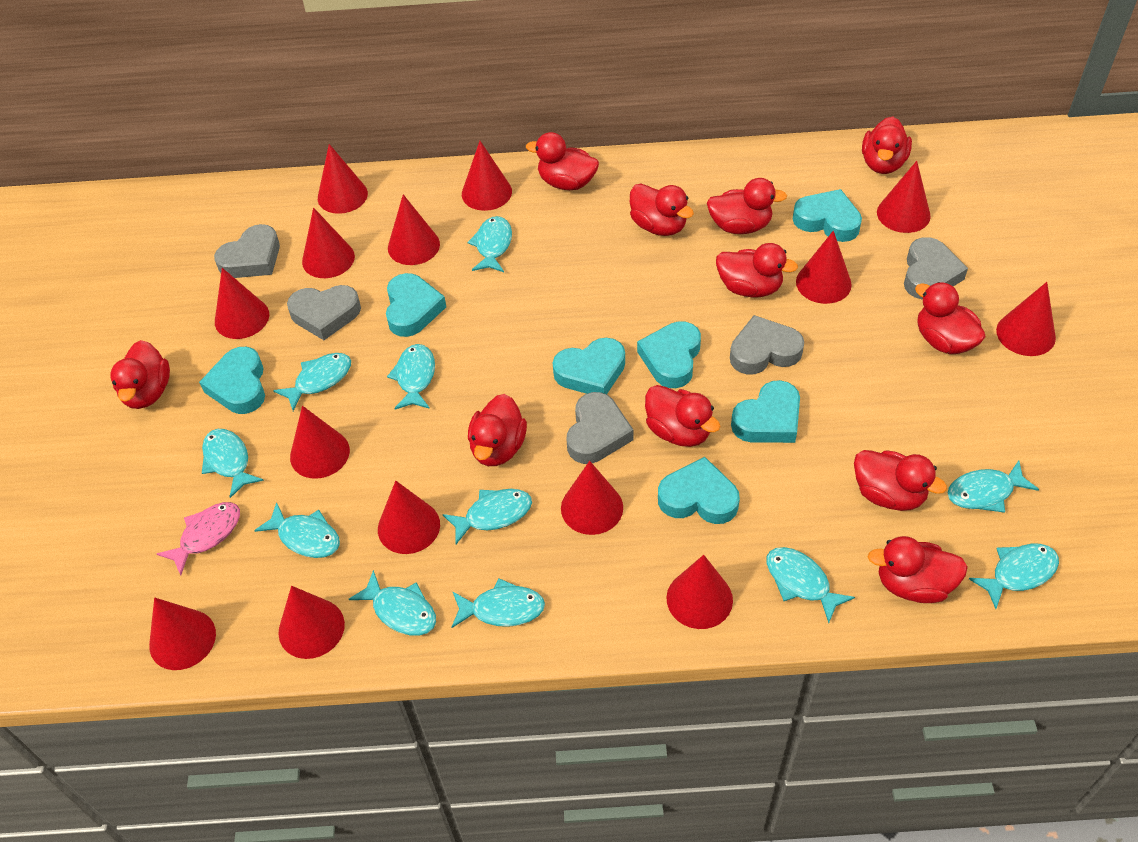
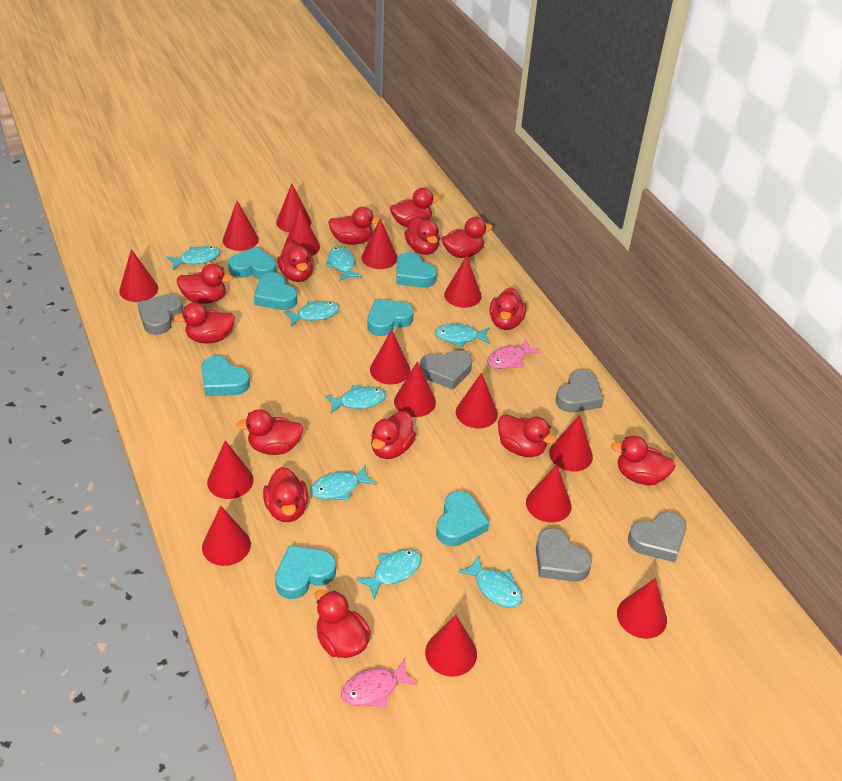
pink fish: [157,502,240,575] = 1 -> [341,658,418,707] [487,338,540,369] = 2
red cone: [149,597,216,670] [215,268,269,339] [278,586,345,659] [290,406,350,479] [302,208,355,278] [318,144,368,214] [378,481,440,554] [388,194,440,265] [462,141,512,211] [561,461,623,535] [667,555,733,629] [796,231,852,304] [877,161,931,233] [996,282,1056,356] = 14 -> [119,249,158,302] [202,506,251,566] [207,440,253,499] [223,201,259,251] [276,184,311,233] [284,207,320,256] [361,218,398,269] [370,330,411,384] [394,361,436,417] [425,615,477,677] [444,256,482,308] [456,373,498,428] [526,465,572,523] [549,415,593,471] [617,578,667,639] = 15
red duck: [110,340,170,409] [468,394,527,466] [526,132,599,190] [630,183,694,236] [645,385,721,447] [707,178,787,234] [716,243,798,298] [854,450,947,511] [862,116,912,174] [868,536,968,603] [915,282,986,354] = 11 -> [174,302,235,344] [177,264,233,304] [236,409,303,455] [263,467,308,522] [277,242,314,282] [315,589,371,658] [328,207,380,245] [371,411,416,459] [390,188,440,227] [404,217,440,255] [442,217,493,258] [489,288,526,330] [498,414,557,457] [611,436,676,485] = 14
turquoise fish: [202,429,264,498] [254,502,340,558] [273,353,351,411] [349,570,436,636] [387,344,435,409] [443,489,532,544] [452,578,545,628] [467,216,512,272] [766,547,855,623] [948,461,1039,513] [969,544,1059,609] = 11 -> [166,246,220,270] [283,301,339,326] [310,465,376,501] [325,385,386,413] [326,246,361,281] [356,549,421,599] [435,324,490,348] [458,555,522,608] = 8

